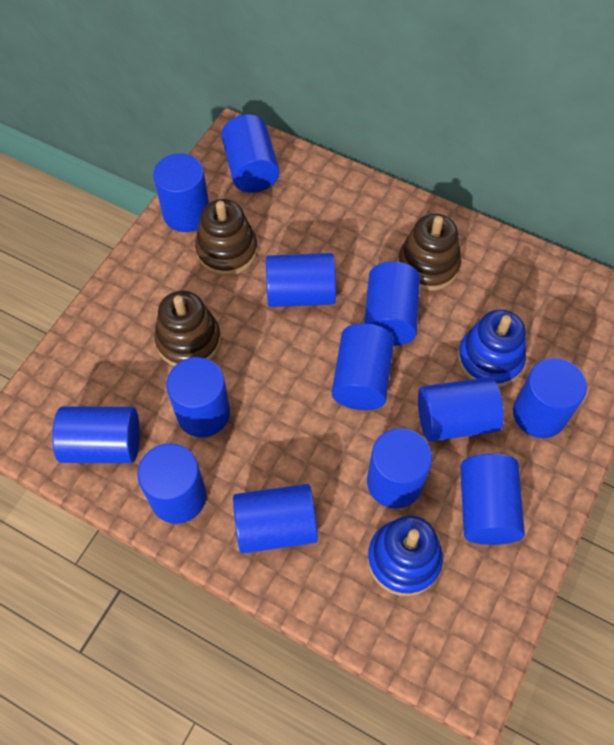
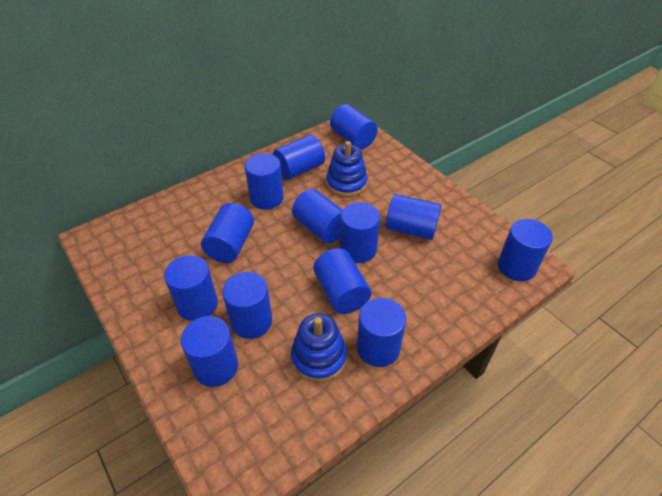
brown stacking toy: [154,291,221,367] [195,199,257,276] [398,214,461,291] = 3 -> none = 0

